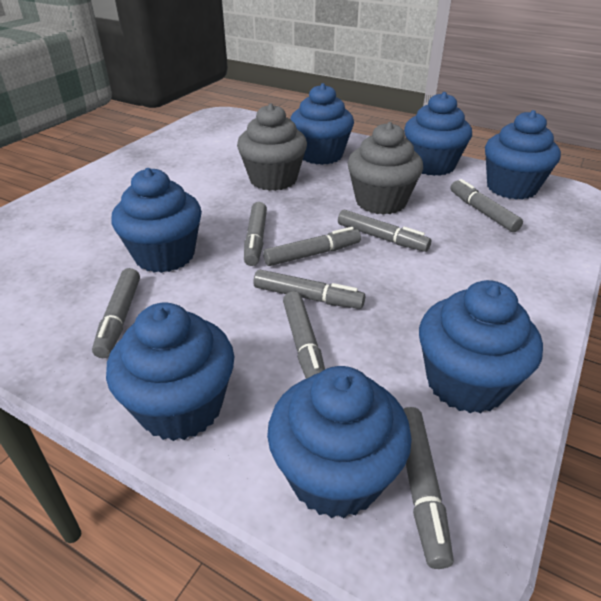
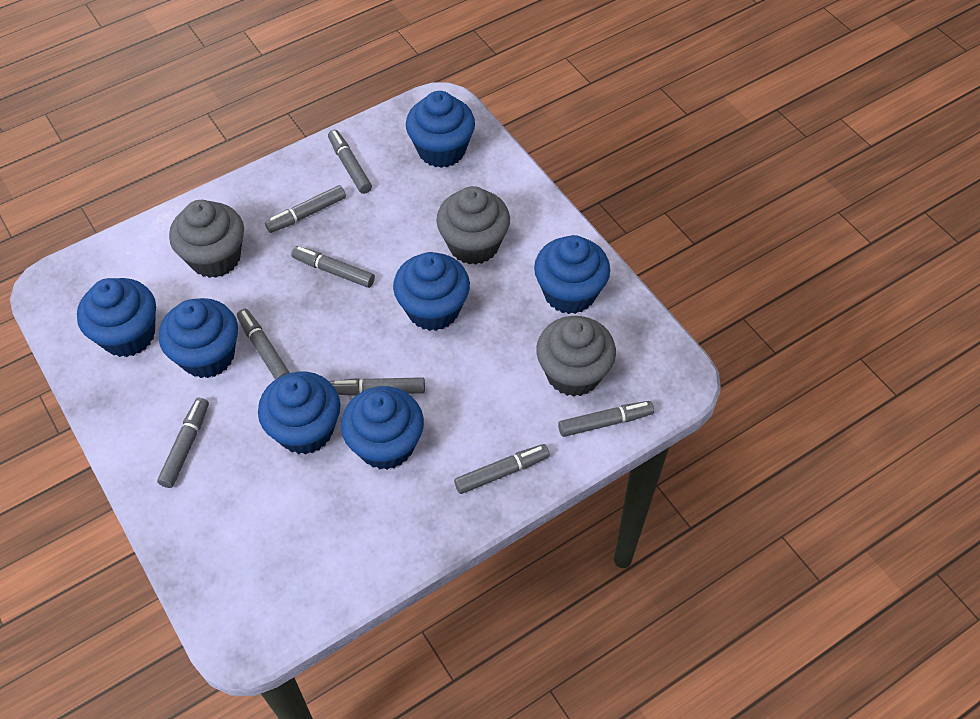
grey cupcake: [237,103,307,191] [347,122,423,215] = 2 -> [169,200,244,278] [436,186,510,265] [536,316,616,397] = 3

